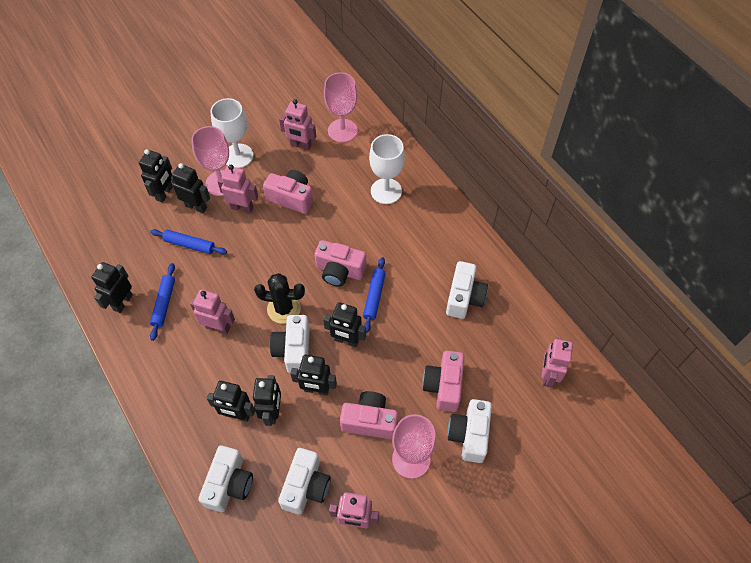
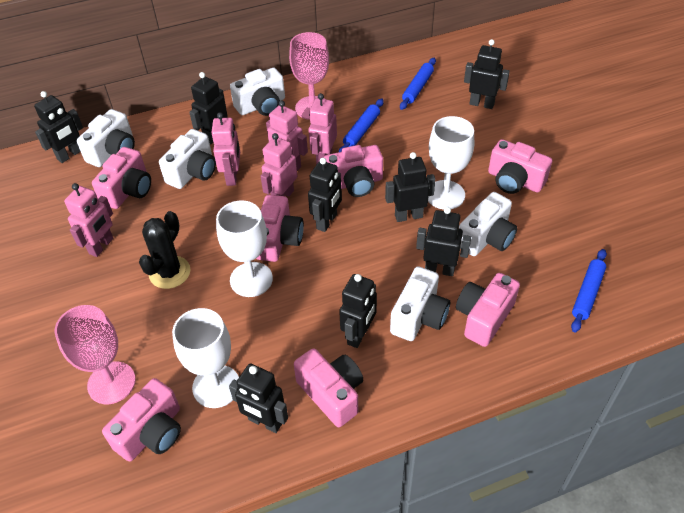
black robot: [91,262,133,313] [139,149,173,202] [171,163,210,213] [207,381,255,422] [253,375,281,426] [290,355,337,396] [323,302,366,347] = 7 -> [34,91,83,163] [189,72,228,144] [229,363,288,433] [308,158,342,232] [339,274,377,348] [385,152,435,222] [416,207,471,276] [464,39,510,109] = 8
pink camera: [263,170,313,214] [314,240,366,287] [340,391,398,439] [422,351,464,412] = 4 -> [92,147,151,209] [102,378,181,462] [256,195,304,262] [294,348,363,427] [324,145,383,197] [456,273,520,347] [488,139,552,194] = 7
pink goblet: [191,126,229,196] [324,72,358,142] [392,414,436,479] = 3 -> [54,305,136,404] [289,32,329,120] = 2
white goblet: [211,98,253,168] [369,134,405,204] = 2 -> [172,308,239,408] [216,200,273,297] [428,116,474,210] = 3

